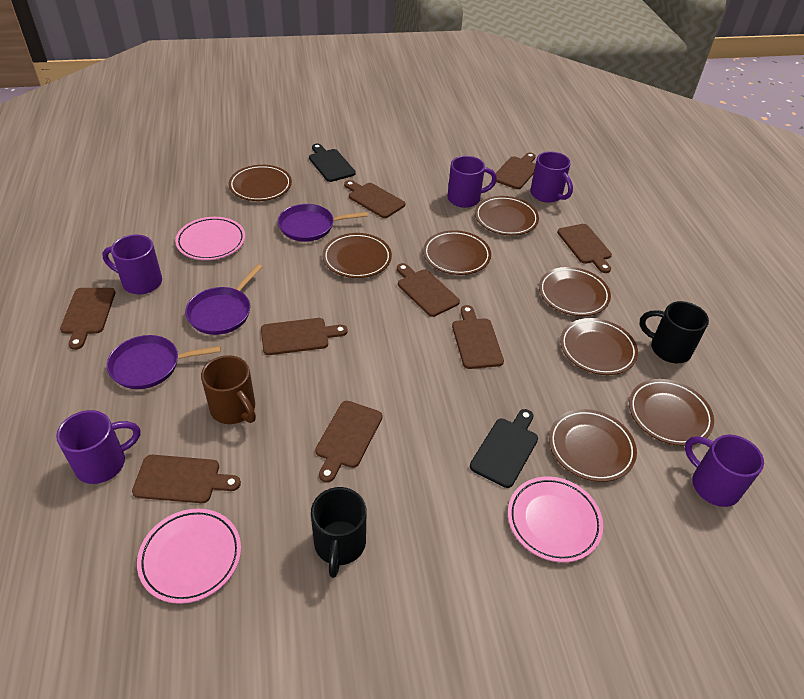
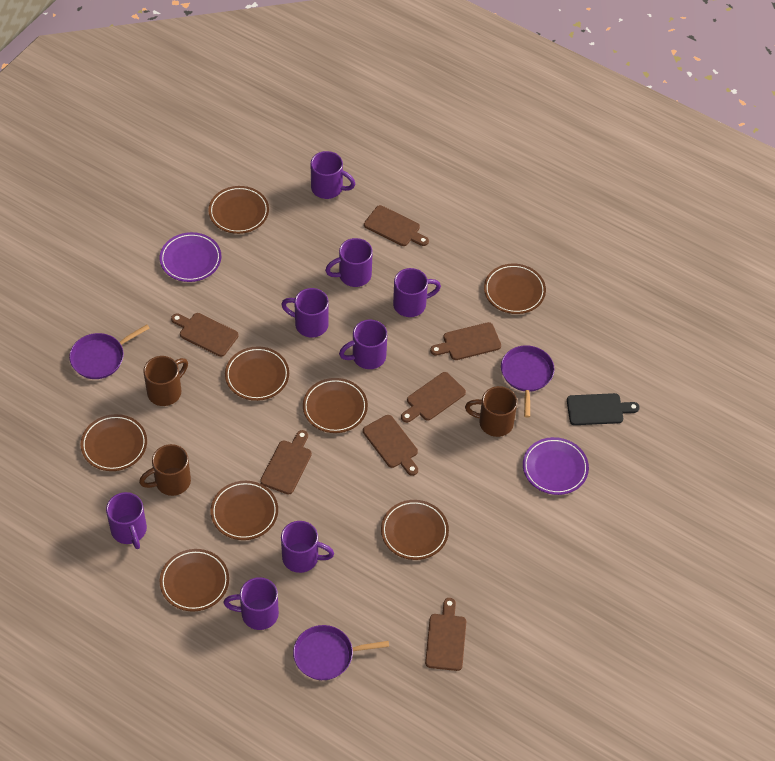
black cutting board: [309,144,356,182] [470,409,538,488] = 2 -> [567,393,640,425] = 1
black mug: [311,487,366,578] [639,301,709,363] = 2 -> none = 0
brown cutting board: [60,288,115,350] [132,455,241,503] [261,318,348,355] [315,401,383,483] [344,180,405,218] [397,263,460,317] [452,305,504,369] [496,153,536,189] [557,224,612,273] = 9 -> [171,313,239,357] [260,430,312,495] [363,415,418,476] [364,205,429,246] [401,372,466,423] [425,598,466,671] [430,322,501,360] = 7
brown mug: [201,355,256,424] = 1 -> [139,444,191,496] [143,356,188,406] [465,386,517,437] = 3
pink plate: [137,509,241,604] [175,217,245,260] [508,476,603,563] = 3 -> none = 0
purple mug: [56,410,140,484] [102,235,162,294] [447,156,497,208] [530,151,573,203] [685,435,764,507] = 5 -> [106,492,147,549] [224,577,279,630] [281,288,329,337] [281,521,334,573] [311,151,355,199] [325,238,373,287] [339,320,387,369] [393,268,441,317] = 8
purple plate: none = 0 -> [160,232,221,282] [523,437,589,495] = 2

